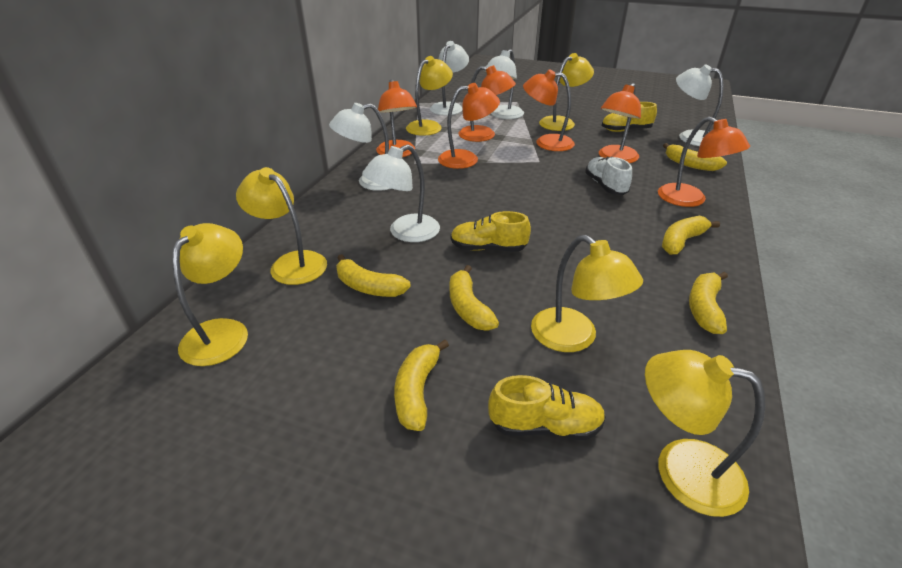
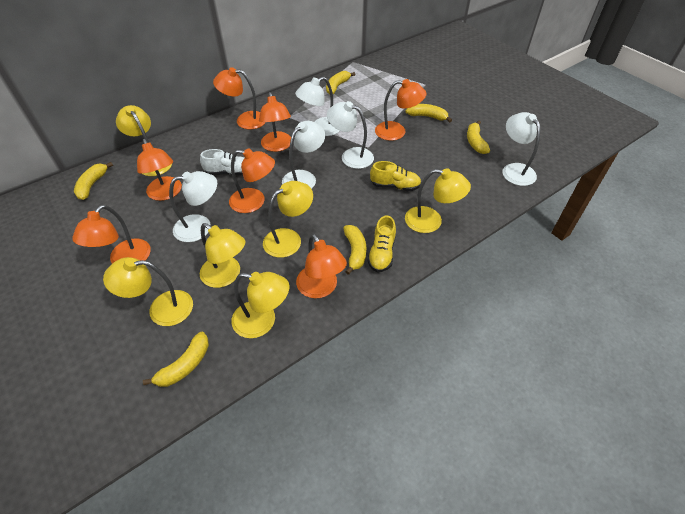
orange lamp: [376,79,417,157] [438,83,500,169] [458,65,516,142] [523,69,575,151] [599,83,641,163] [658,117,750,207] = 6 -> [72,205,151,264] [137,139,182,201] [213,67,266,129] [229,148,275,213] [259,92,291,152] [296,234,347,298] [375,79,426,141] = 7
yellow shoe: [451,211,531,252] [488,375,606,440] [602,102,657,132] = 3 -> [368,216,396,272] [370,161,421,191] = 2

